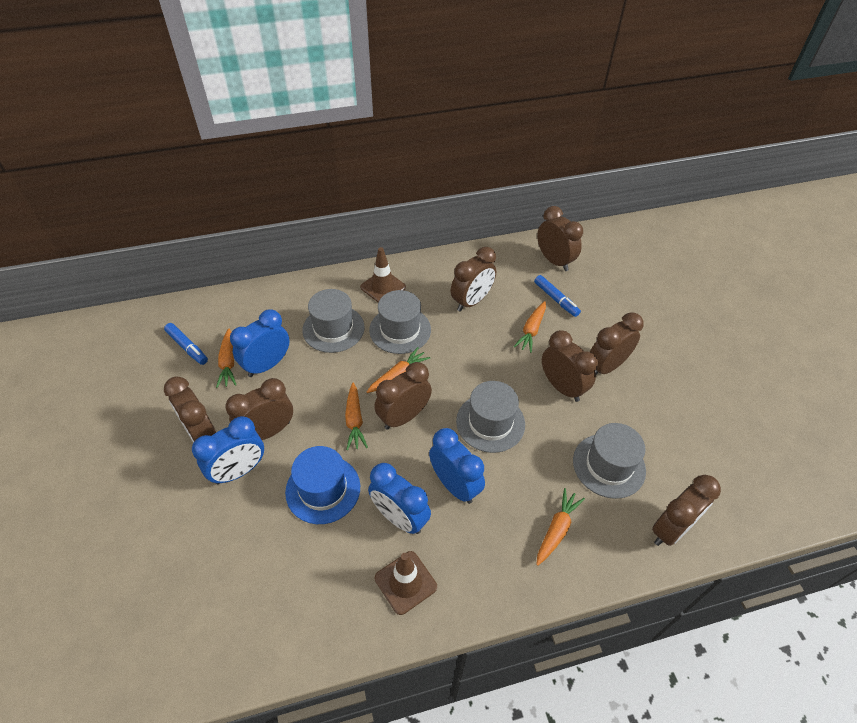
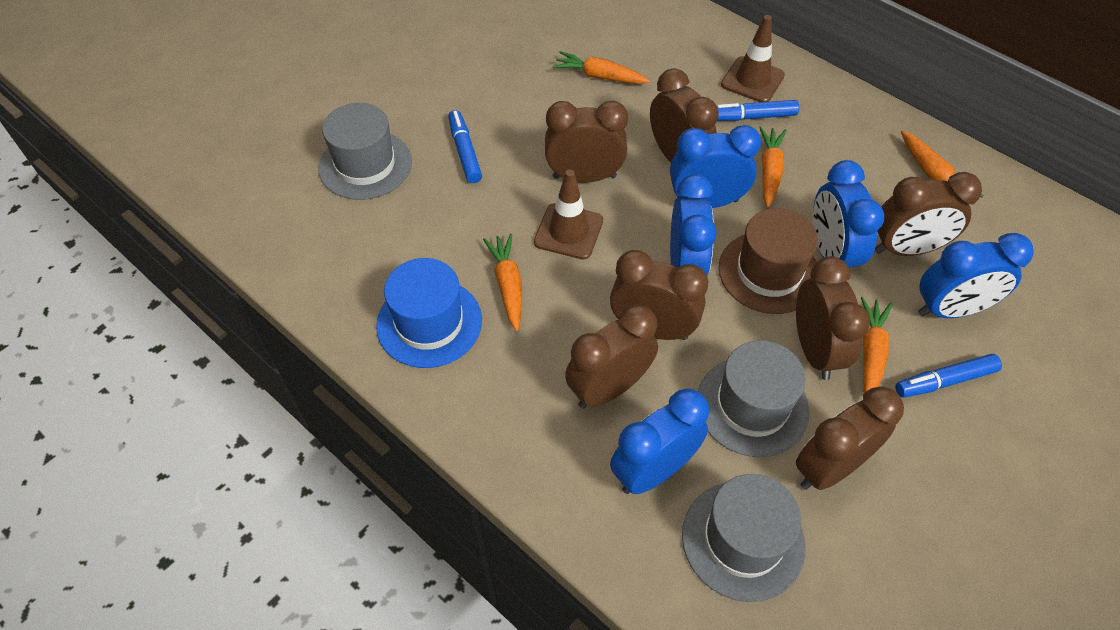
blue clock: [192,416,264,484] [230,309,289,377] [368,463,431,534] [429,428,485,504] = 4 -> [610,389,709,494] [670,125,761,208] [670,174,717,276] [813,160,884,268] [918,233,1034,318] = 5
blue marker: [164,323,208,365] [534,275,581,317] = 2 -> [448,110,482,183] [717,100,799,121] [895,354,1002,398] = 3
brown clock: [164,377,216,443] [225,378,293,440] [374,362,432,430] [451,247,496,312] [537,206,583,271] [542,330,598,402] [590,312,644,375] [652,475,721,546] = 8 -> [545,101,628,183] [565,304,658,409] [610,250,708,340] [650,68,719,162] [796,256,870,380] [796,387,904,490] [875,172,982,256] = 7
brown hat: none = 0 -> [719,208,818,314] = 1
grey hat: [302,289,365,353] [369,290,431,354] [456,381,525,453] [573,423,646,499] = 4 -> [318,103,412,200] [682,474,806,602] [698,340,810,457] = 3

